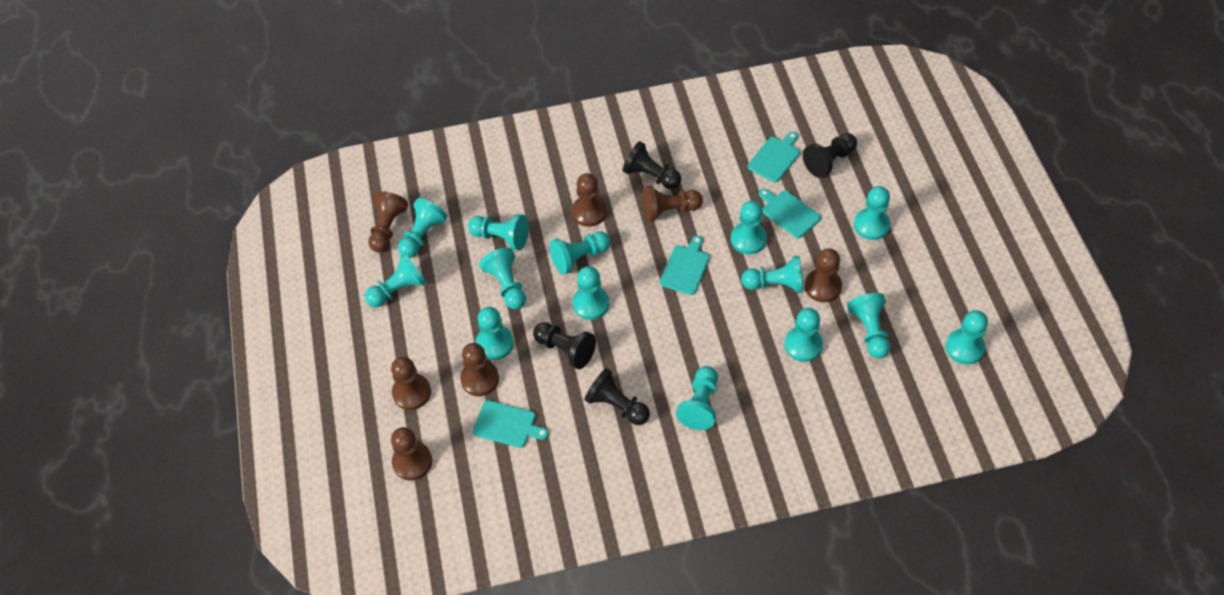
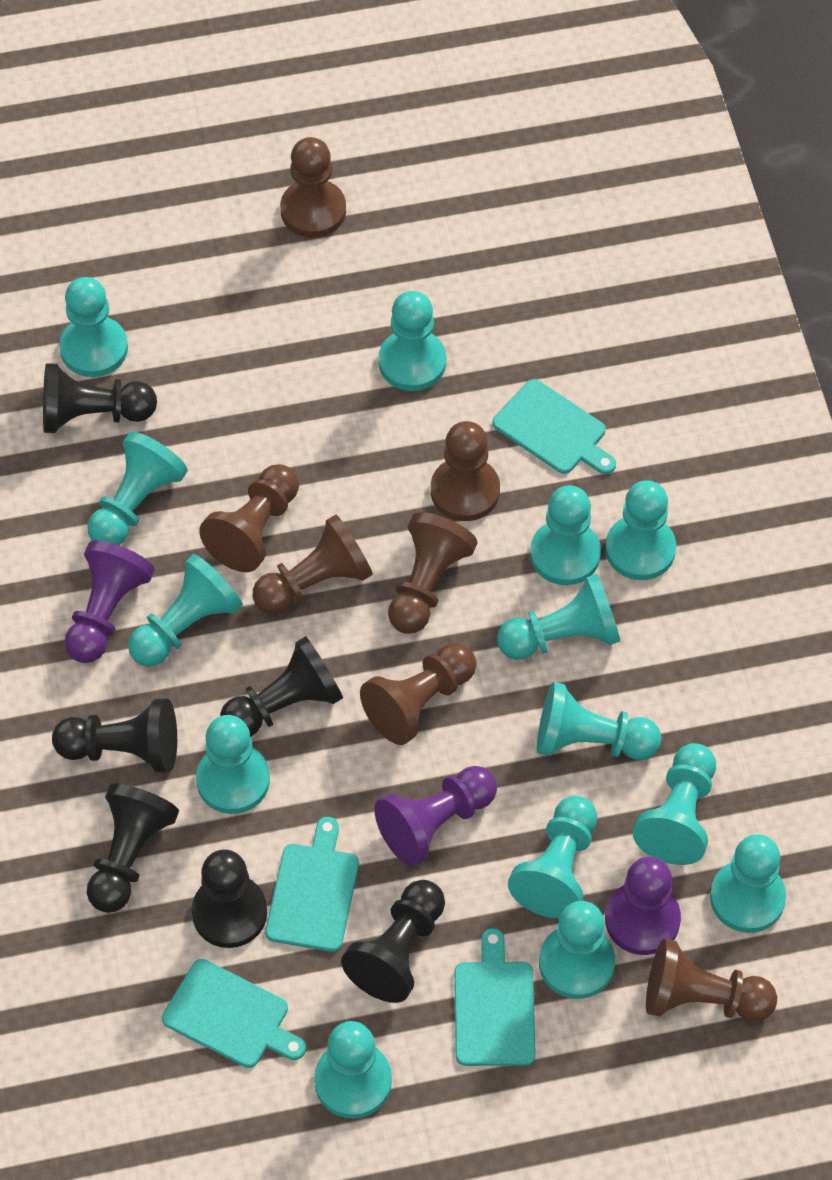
black pawn: [533,322,596,369] [584,368,650,425] [623,141,681,189] [803,133,857,178] = 4 -> [43,363,157,433] [52,699,177,772] [87,783,179,913] [192,849,267,948] [220,636,343,737] [341,880,445,1003] = 6
purple pawn: none = 0 -> [64,541,155,663] [375,766,497,866] [605,857,681,955] = 3

